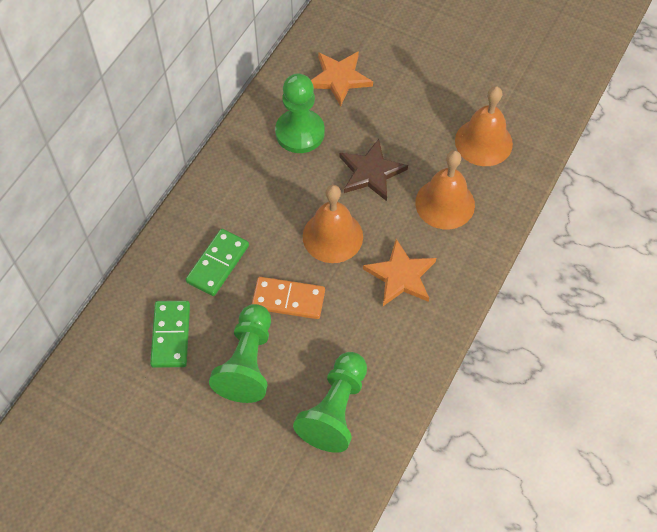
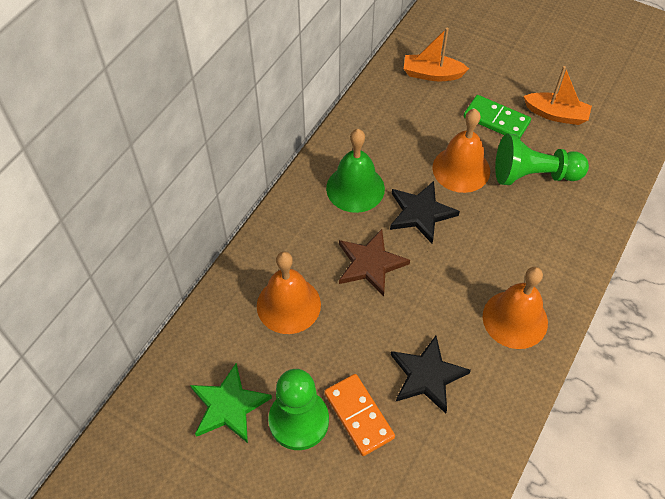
black star: none = 0 -> [390,181,460,243] [391,336,471,413] = 2
green bell: none = 0 -> [326,129,385,213] = 1
green domino: [150,301,190,368] [186,229,249,296] = 2 -> [464,95,531,138] = 1
green pawn: [209,304,271,403] [275,74,325,153] [293,352,367,453] = 3 -> [268,369,329,450] [495,134,589,185] = 2
green star: none = 0 -> [190,363,272,443] = 1
orange boat: none = 0 -> [404,28,469,81] [523,66,592,125] = 2
orange star: [311,51,373,107] [363,239,436,306] = 2 -> none = 0

